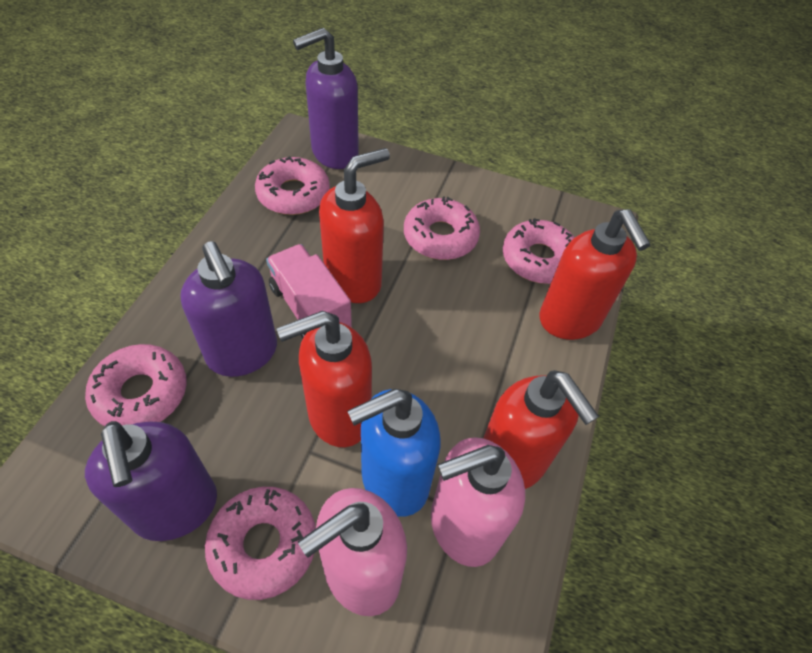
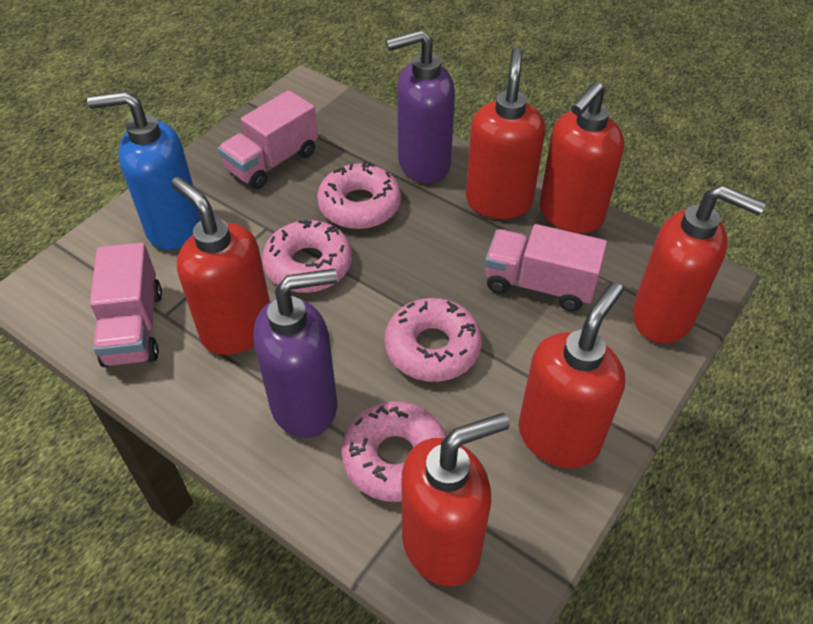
pink donut: [85,344,187,426] [205,487,316,600] [255,156,330,215] [404,196,480,260] [503,218,575,284] = 5 -> [262,220,352,293] [317,162,401,229] [341,401,447,502] [384,298,482,382] = 4
pink soap dispenser: [298,488,407,616] [431,437,525,567] = 2 -> none = 0
pink truck: [266,244,352,339] = 1 -> [90,242,162,367] [218,90,318,189] [485,224,607,311] = 3
purple soap dispenser: [85,421,217,541] [180,241,277,377] [293,28,359,169] = 3 -> [253,269,337,438] [386,29,455,184] = 2
red soap dispenser: [276,311,372,447] [319,148,390,303] [483,370,599,489] [539,209,651,340] = 4 -> [171,177,270,355] [402,413,510,586] [466,47,545,219] [519,282,625,468] [540,82,624,233] [633,185,766,343] = 6

